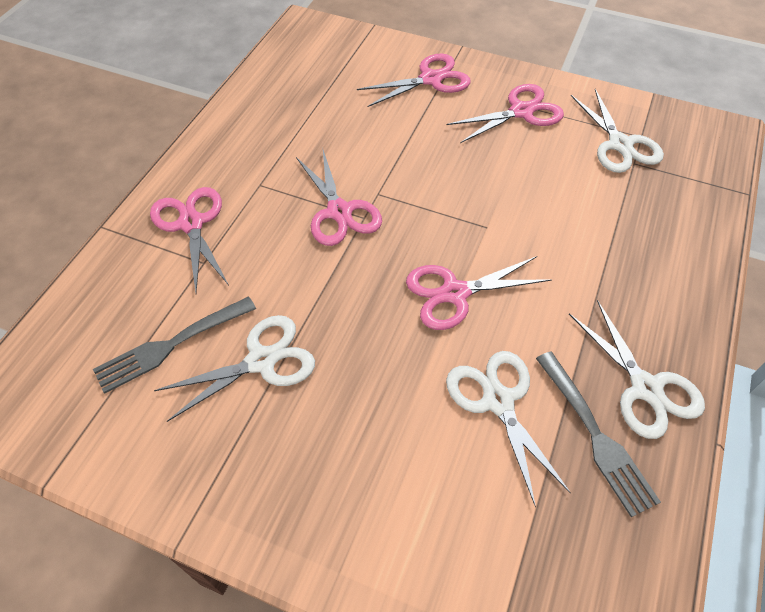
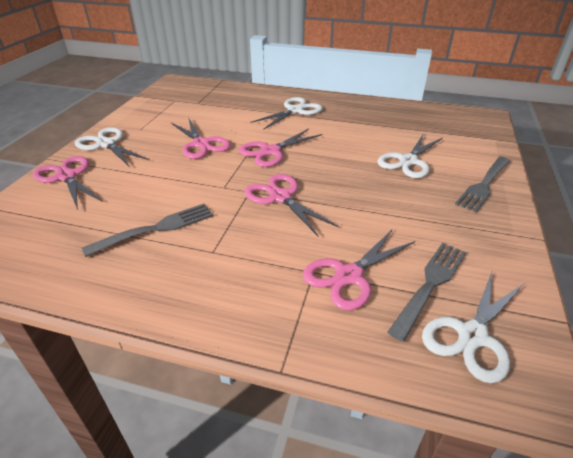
grey fork: [93,296,256,394] [536,351,661,517] = 2 -> [82,204,214,257] [387,243,466,342] [455,157,510,212] = 3

